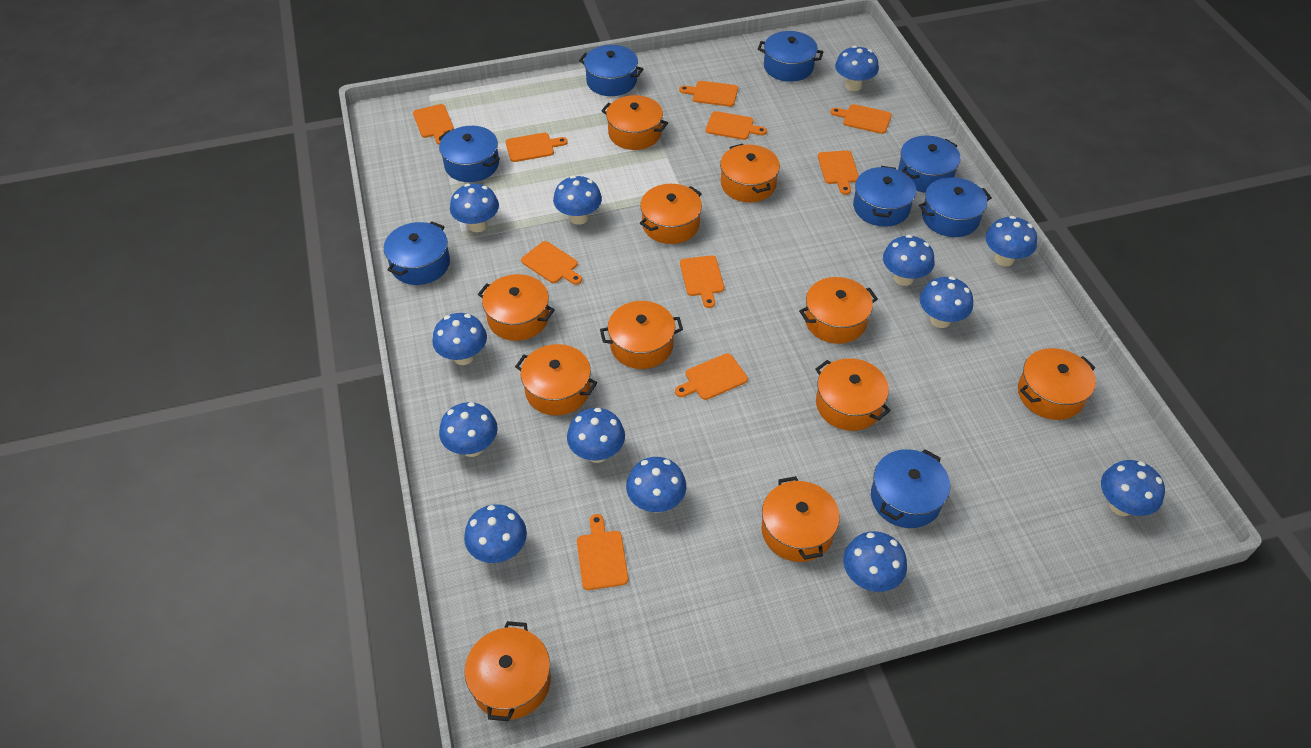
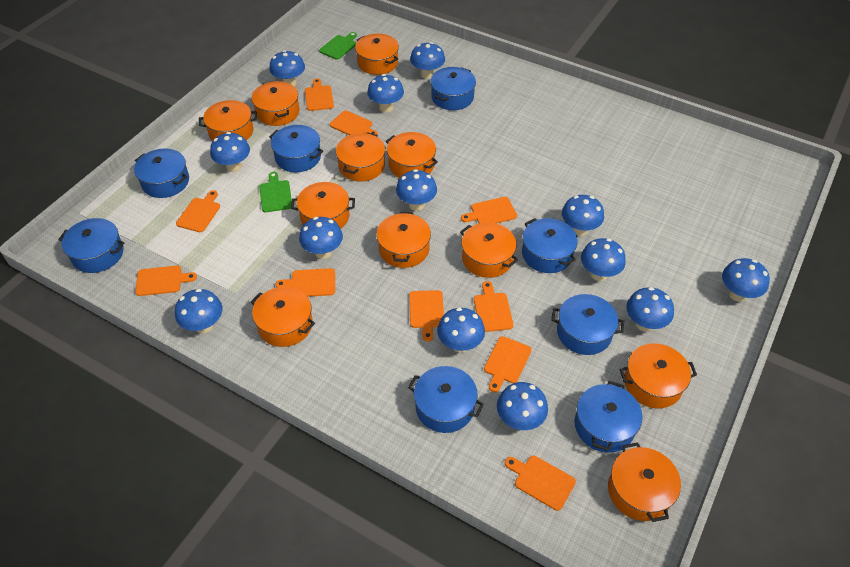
green cutting board: none = 0 -> [259,172,292,212] [319,32,357,60] = 2

